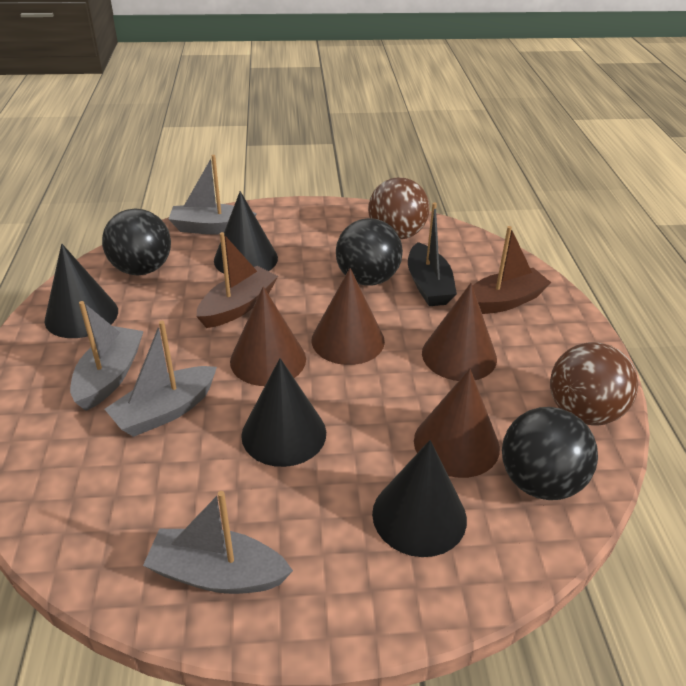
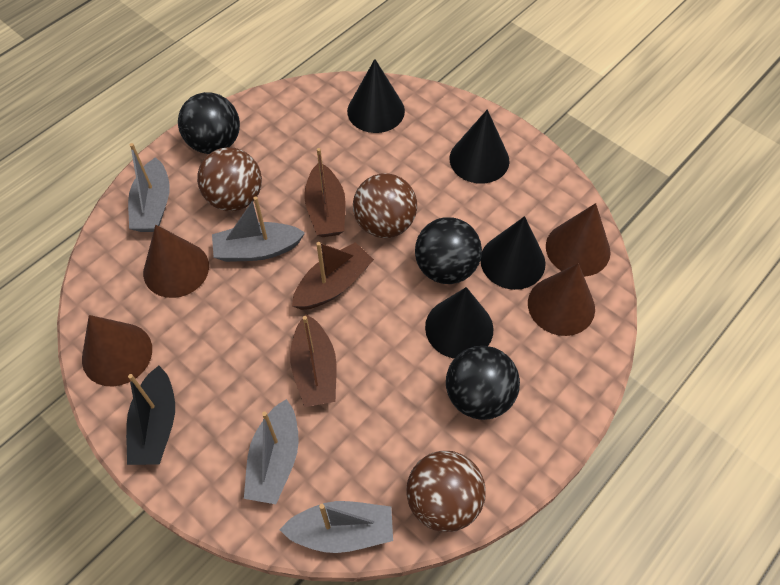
brown ball: [368,177,430,239] [550,342,638,426] = 2 -> [197,147,262,211] [353,173,417,238] [406,451,486,532] = 3
brown boat: [196,232,278,328] [472,226,551,314] = 2 -> [290,314,336,407] [292,242,374,310] [305,148,346,237] = 3

